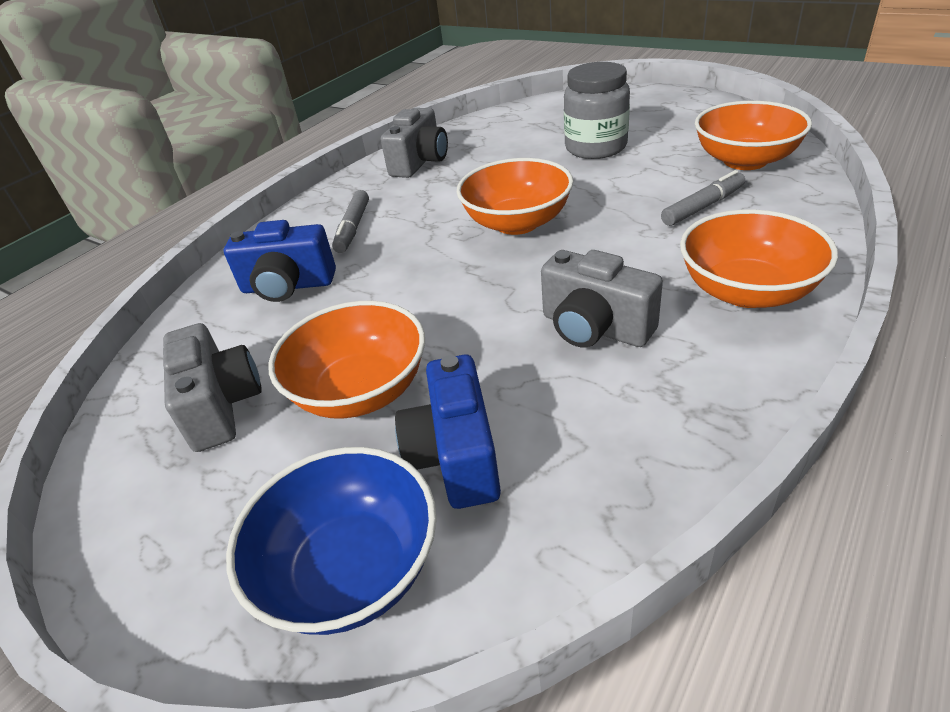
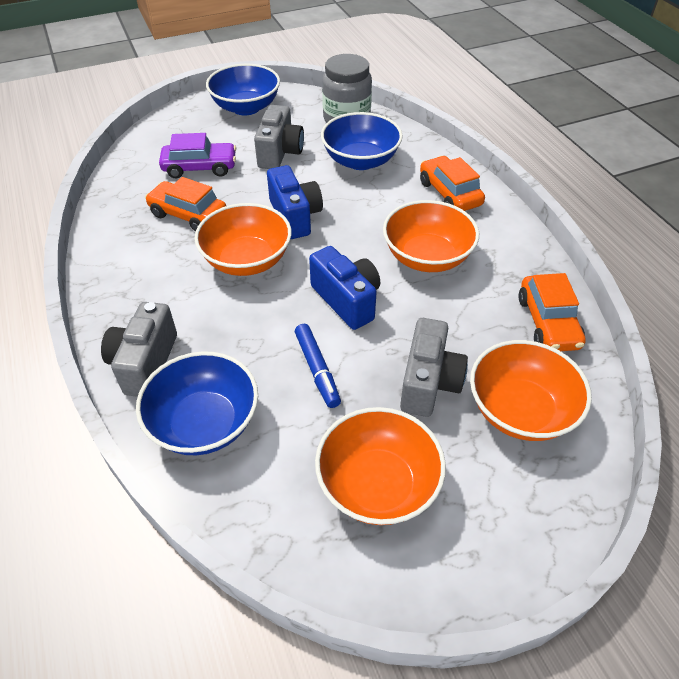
blue bowl: [226,447,437,635] = 1 -> [136,351,258,455] [206,64,280,116] [321,112,403,170] = 3
blue marker: none = 0 -> [295,324,341,408] = 1
grey marker: [332,190,369,253] [661,170,745,226] = 2 -> none = 0
orange car: none = 0 -> [145,177,226,231] [420,156,485,211] [518,273,586,351] = 3
purple car: none = 0 -> [159,133,236,178] = 1

